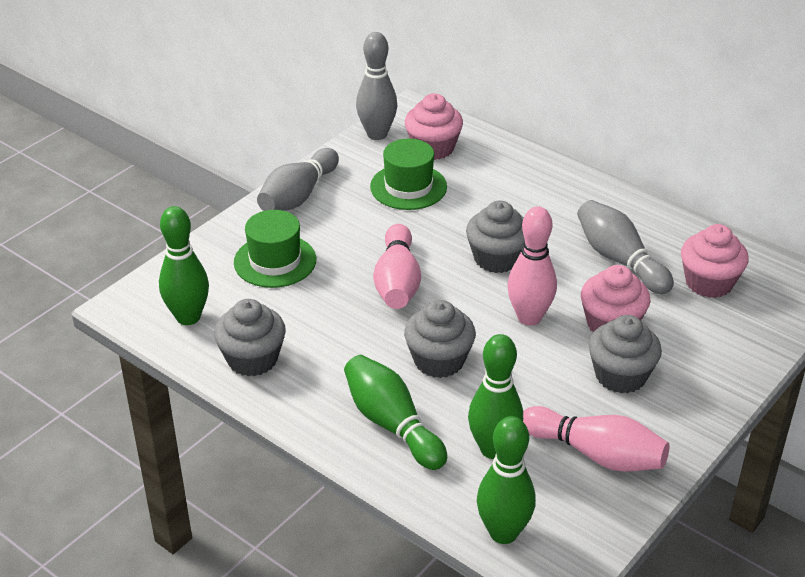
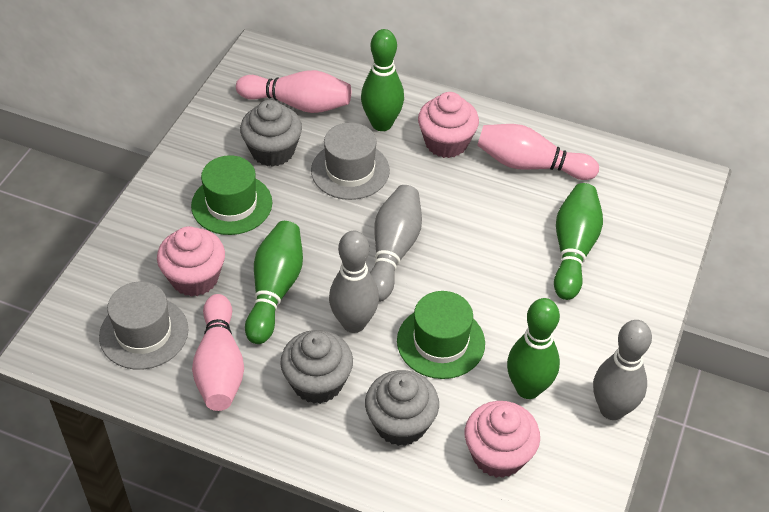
grey cupcake: [214,299,286,376] [404,300,476,378] [466,201,525,273] [589,315,662,393] = 4 -> [240,100,302,167] [280,330,353,404] [365,370,439,446] = 3
grey hat: none = 0 -> [99,282,189,370] [311,123,390,200] = 2

